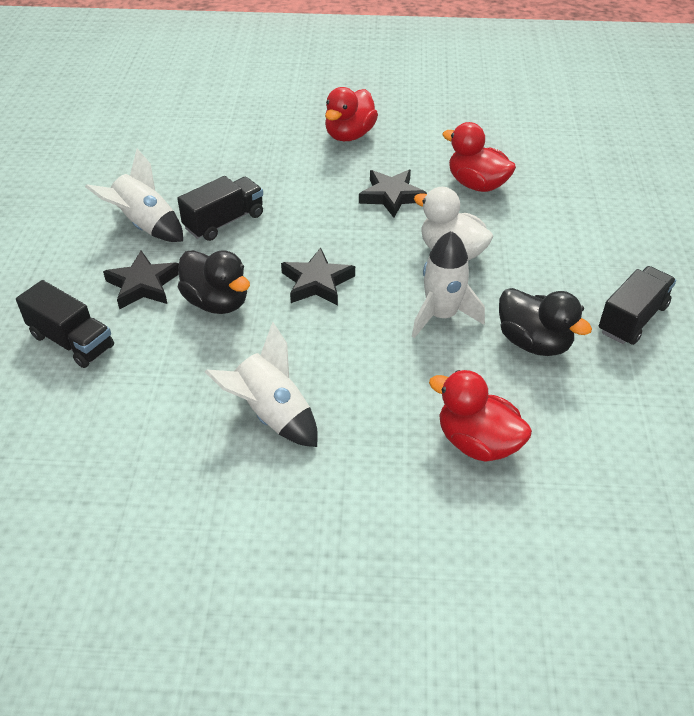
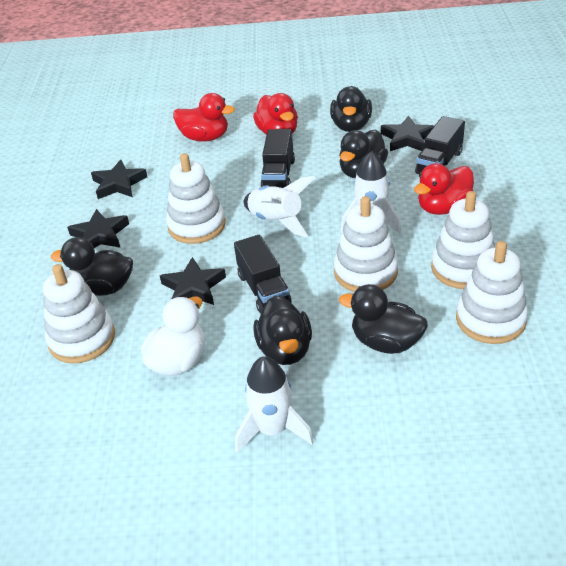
black duck: [178,250,250,314] [499,288,592,356] = 2 -> [51,237,133,296] [253,295,312,365] [330,86,372,132] [339,130,388,178] [339,284,428,354] = 5
black star: [103,251,179,309] [281,247,355,305] [359,170,427,218] = 3 -> [67,209,129,248] [91,160,147,199] [160,257,226,305] [381,115,434,151] = 4
white stacking toy: none = 0 -> [43,264,115,364] [166,153,226,244] [334,196,398,292] [431,191,495,289] [456,241,528,344] = 5

